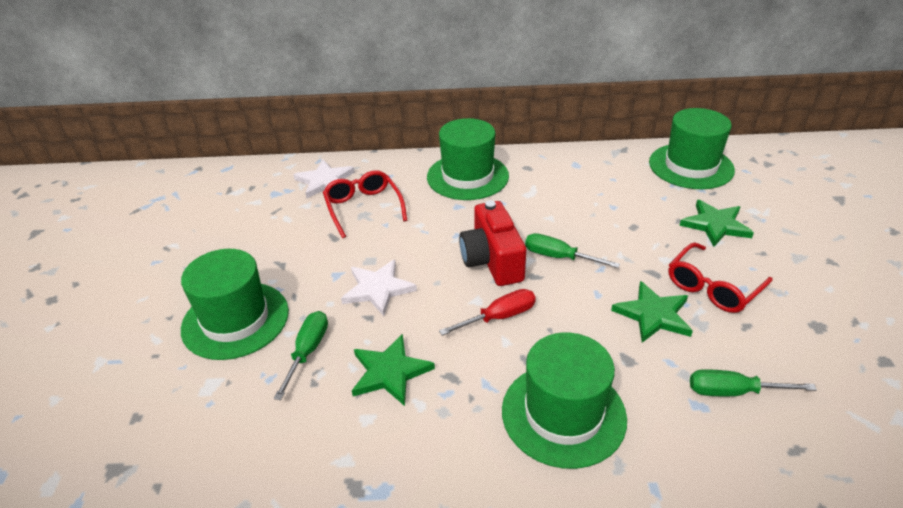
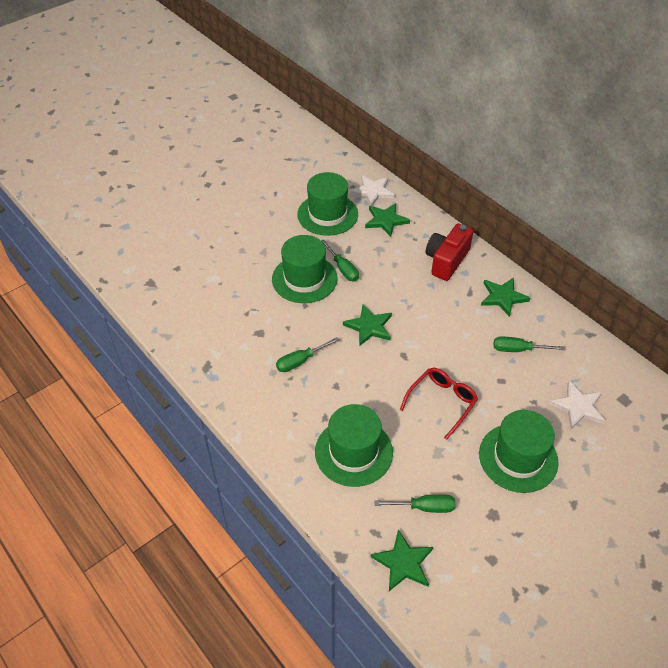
green screwdriver: [274,311,328,400] [525,233,620,268] [690,369,817,396] = 3 -> [276,337,339,372] [321,239,359,281] [374,494,456,513] [493,336,565,352] = 4
green star: [352,334,435,406] [611,281,693,343] [679,200,754,247] = 3 -> [343,304,392,346] [365,203,410,237] [371,530,433,591] [481,278,530,317] = 4
red glasses: [323,170,407,238] [668,242,773,313] = 2 -> [400,368,478,440] = 1
red screwdriver: [439,289,536,336] = 1 -> none = 0

